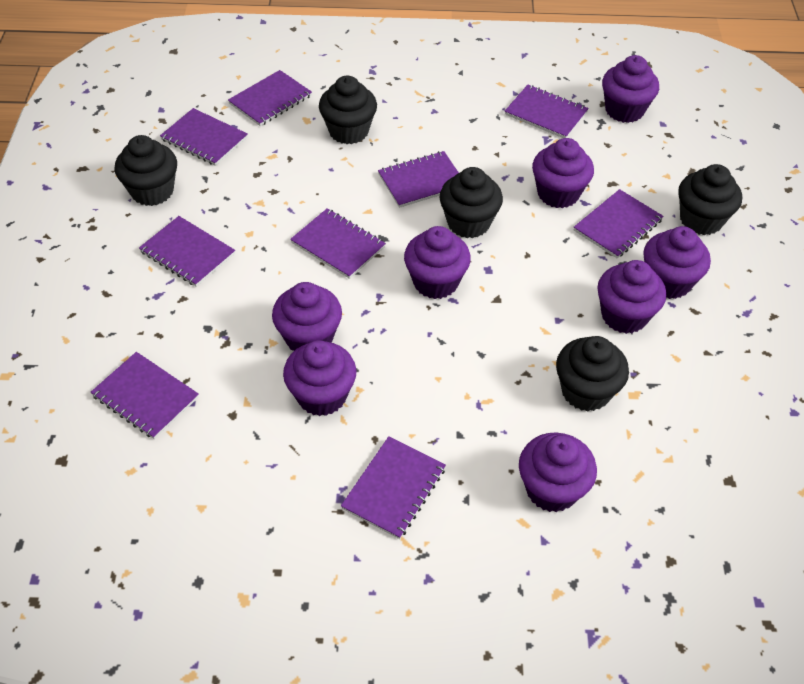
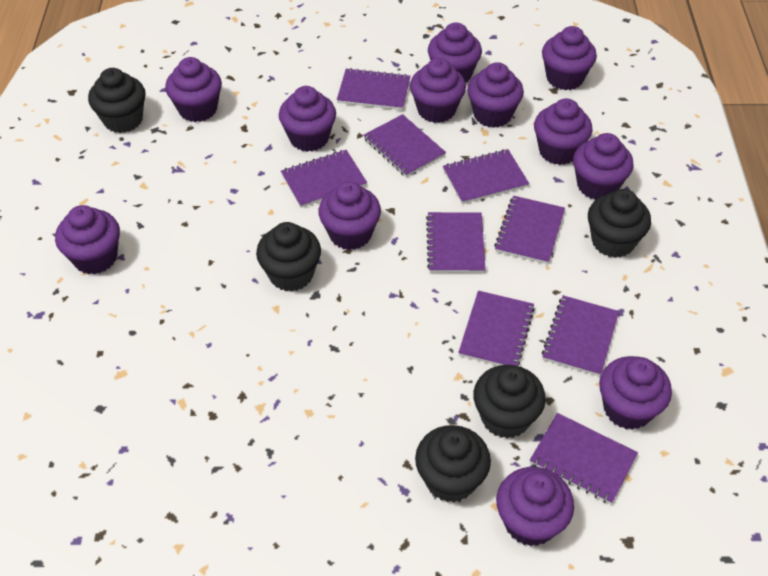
purple cupcake: [272,282,342,351] [283,340,356,416] [404,226,471,299] [519,432,597,512] [532,138,594,208] [597,260,666,334] [602,55,659,123] [643,226,711,299] = 8 -> [55,205,120,274] [165,57,222,122] [279,86,336,152] [319,182,381,250] [410,58,466,123] [428,22,482,83] [467,62,524,128] [496,467,574,546] [534,98,592,165] [542,26,597,90] [573,133,634,200] [599,356,672,430] = 12

